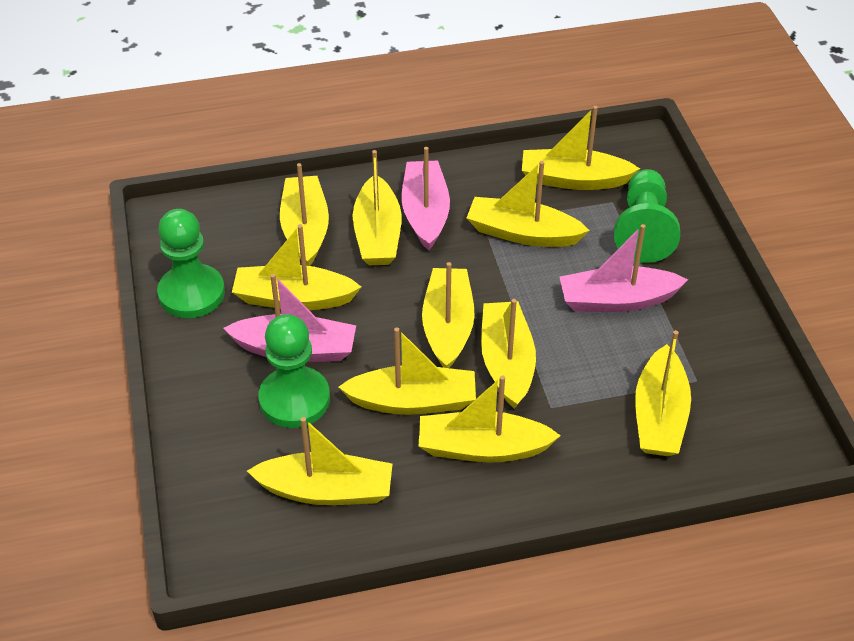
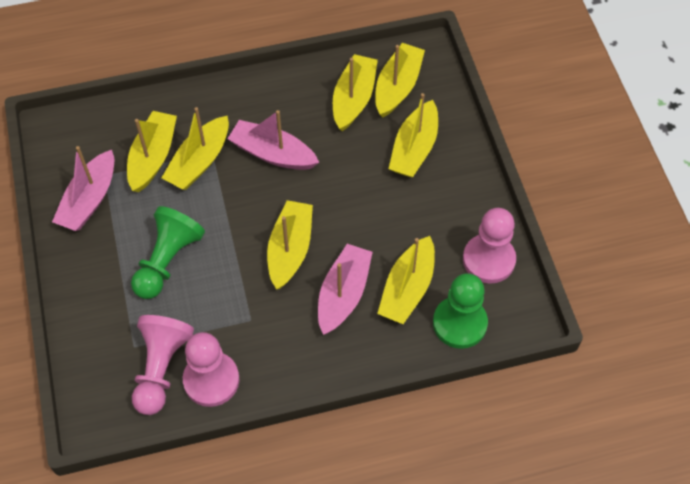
green pawn: [157,209,225,318] [258,314,330,428] [614,169,680,263] = 3 -> [131,206,205,299] [433,273,488,349] = 2
pink pawn: none = 0 -> [132,315,194,415] [183,332,239,407] [463,208,516,284] = 3
yellow boat: [232,224,361,310] [247,417,393,505] [280,163,329,266] [338,327,476,415] [352,150,401,266] [419,375,561,463] [422,262,475,368] [467,161,590,247] [481,299,536,409] [522,106,640,190] [635,330,691,456] = 11 -> [127,111,177,192] [161,107,229,190] [267,200,313,290] [333,54,378,131] [375,43,425,118] [377,236,435,324] [389,93,438,177] = 7

